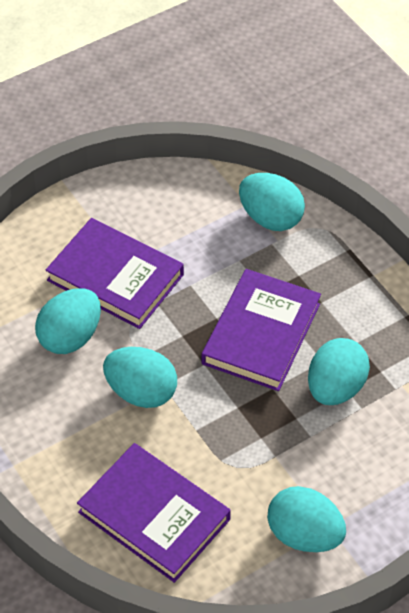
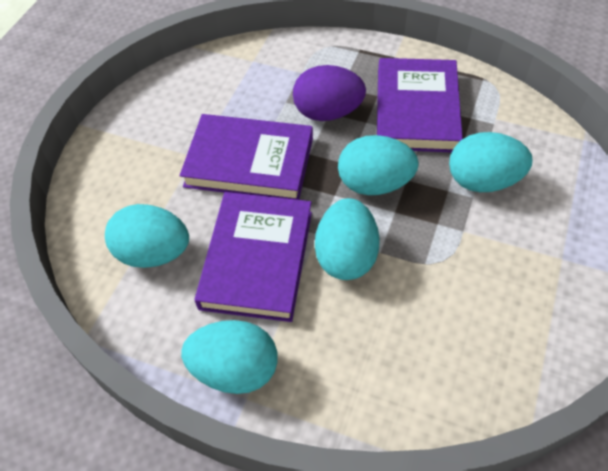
purple egg: none = 0 -> [293,65,366,121] = 1

